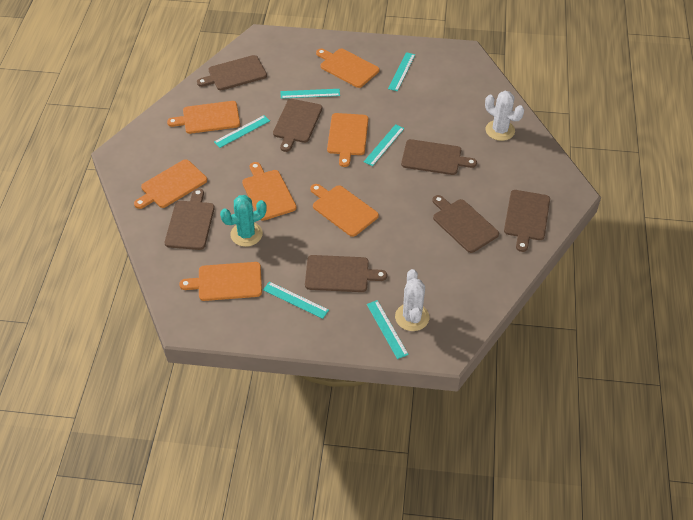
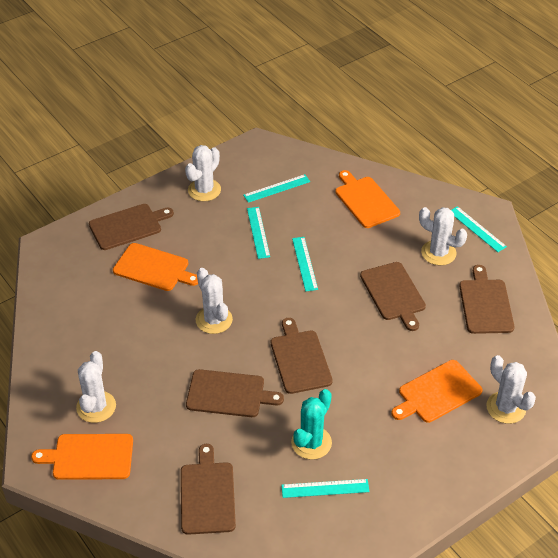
brown cutting board: [165,188,215,250] [197,55,267,90] [273,99,322,152] [305,255,387,292] [401,139,477,175] [432,195,499,253] [504,190,550,252] = 7 -> [89,204,174,250] [181,444,236,535] [186,369,284,417] [271,318,333,394] [360,262,426,331] [459,265,515,334] = 6
orange cutting board: [134,159,207,209] [167,101,240,134] [179,262,262,301] [242,162,297,221] [310,184,379,237] [316,49,379,88] [327,113,368,167] = 7 -> [31,434,133,480] [113,243,198,291] [335,170,400,228] [391,360,483,423] = 4
turquoise ruler: [214,115,270,148] [263,282,329,319] [281,89,340,99] [364,124,404,166] [367,300,409,359] [388,52,415,91] = 6 -> [243,174,310,203] [247,207,270,259] [281,479,370,498] [292,237,318,291] [451,206,507,252] = 5
white cactus: [395,269,429,331] [485,91,524,141] = 2 -> [76,351,116,423] [185,145,221,201] [196,268,233,334] [419,207,467,265] [486,355,536,424] = 5

